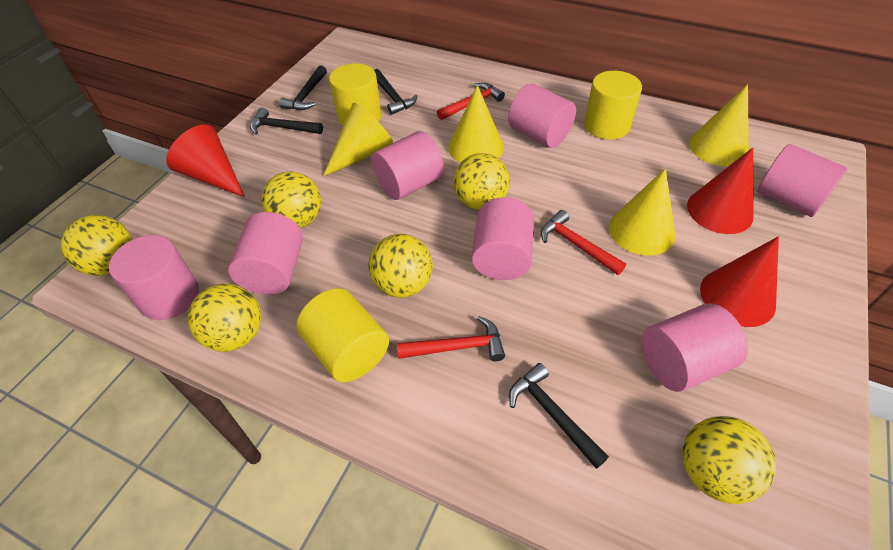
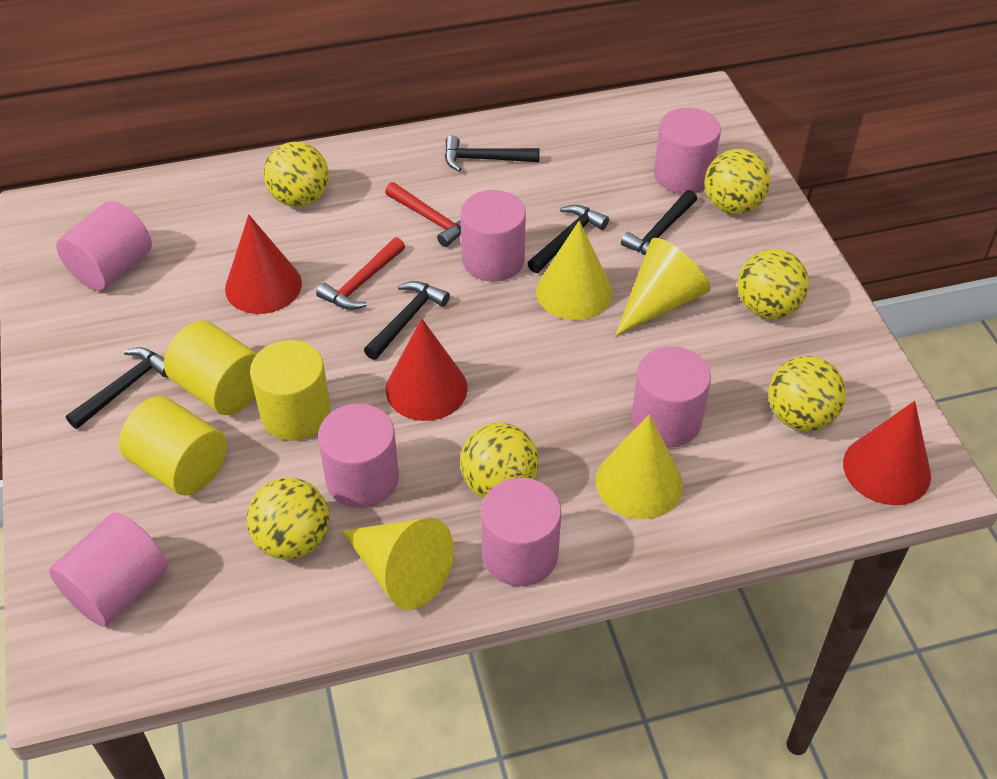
black hammer: [250,107,323,135] [279,65,327,110] [374,69,418,115] [509,363,609,469] = 4 -> [66,347,168,429] [364,281,450,360] [445,135,540,172] [527,205,609,273] [621,190,697,255] = 5
red hammer: [397,316,505,361] [437,83,505,120] [541,210,626,275] = 3 -> [316,237,405,310] [385,182,461,247] = 2

